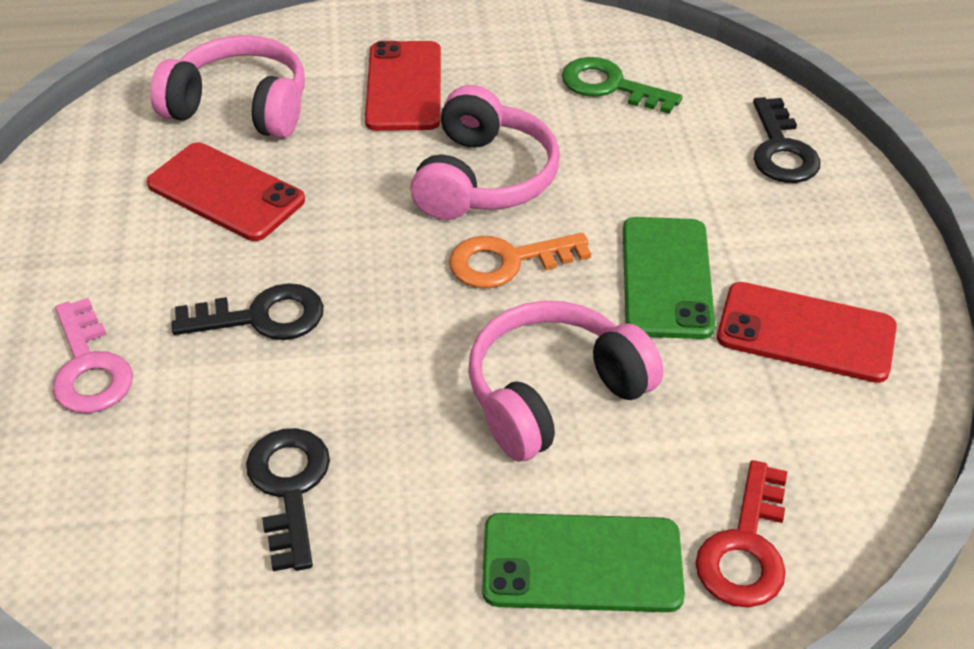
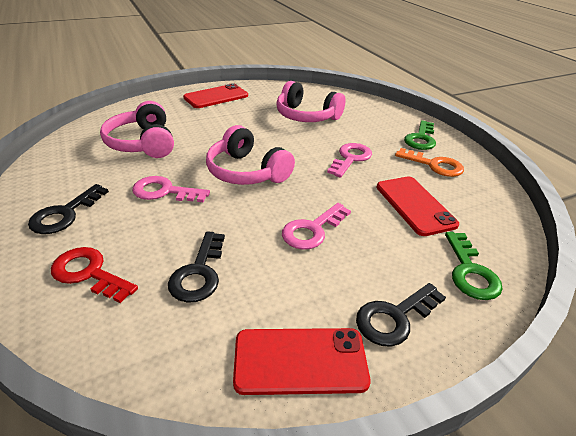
green key: [562,57,682,114] = 1 -> [404,120,436,150] [445,232,502,300] = 2
green phone: [482,513,685,612] [623,217,715,339] = 2 -> none = 0
pink key: [52,298,133,413] = 1 -> [132,176,210,202] [282,203,351,250] [327,143,372,178] = 3

